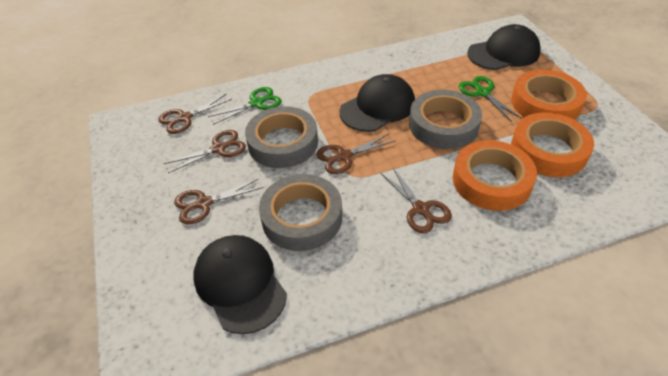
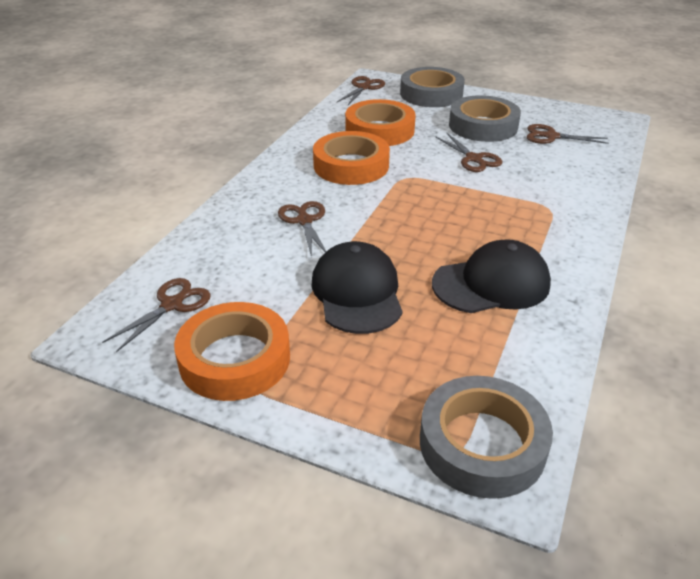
black cap: [193,235,287,334] [339,74,415,132] [467,24,541,70] = 3 -> [312,241,403,334] [432,239,551,313] = 2
green scissors: [208,87,282,125] [459,76,522,122] = 2 -> none = 0

